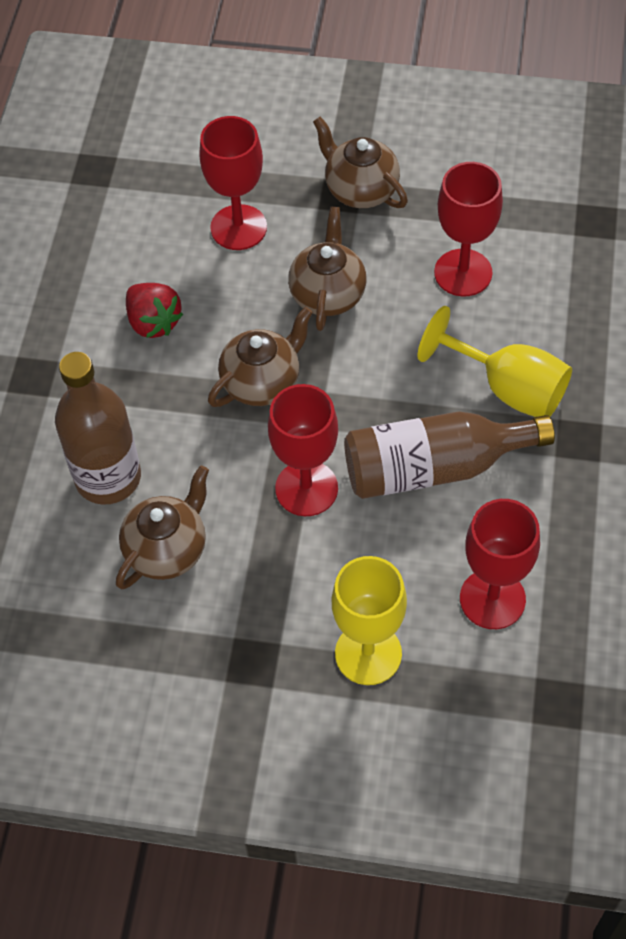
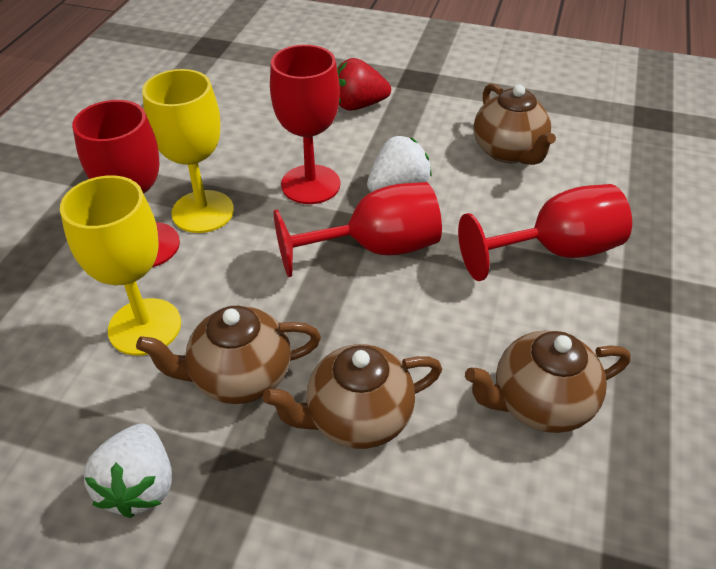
brown bottle: [55,352,141,505] [344,411,555,499] = 2 -> none = 0
white strawberry: none = 0 -> [83,423,172,518] [367,136,432,192] = 2

